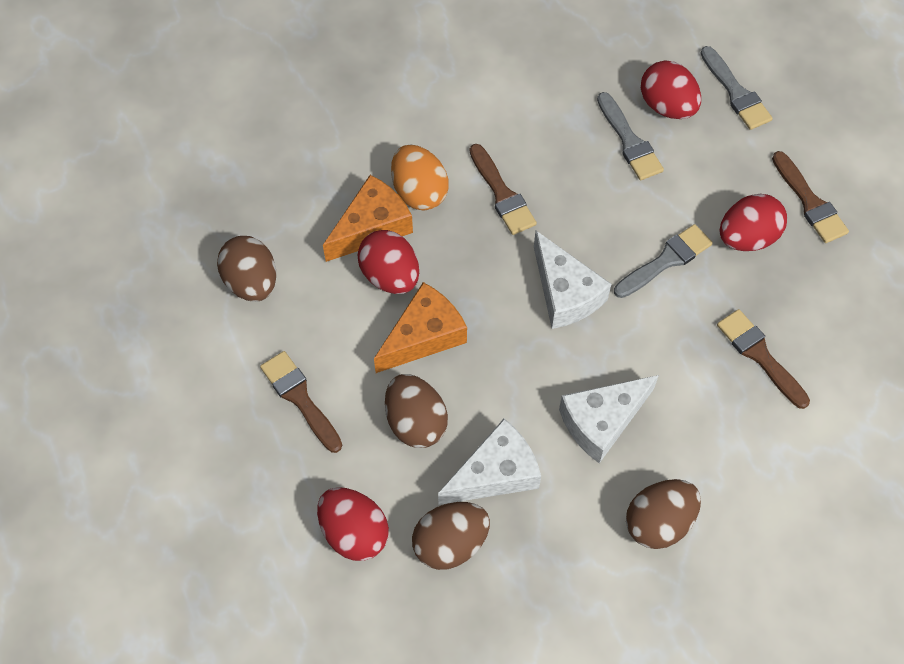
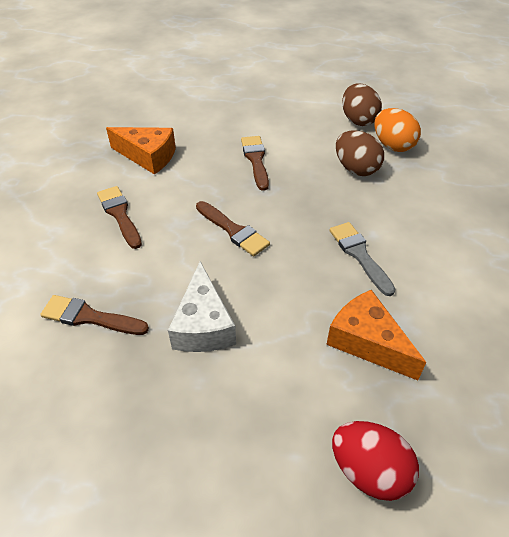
brown egg: [217,236,276,302] [385,374,448,448] [412,502,490,570] [626,479,701,549] = 4 -> [336,131,384,176] [342,83,382,126] = 2
grey brush: [597,92,664,180] [614,224,713,298] [700,46,773,130] = 3 -> [329,222,396,296] = 1
red egg: [317,487,389,561] [358,230,419,294] [641,60,701,119] [720,194,787,251] = 4 -> [332,421,419,501] = 1
white cheese: [438,418,541,505] [534,231,611,329] [559,375,659,463] = 3 -> [168,261,236,352] = 1

